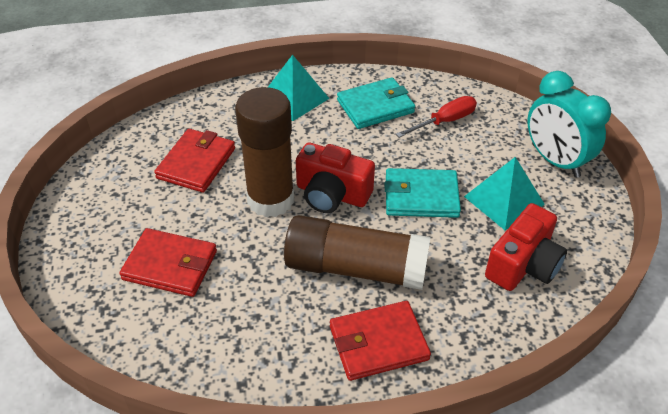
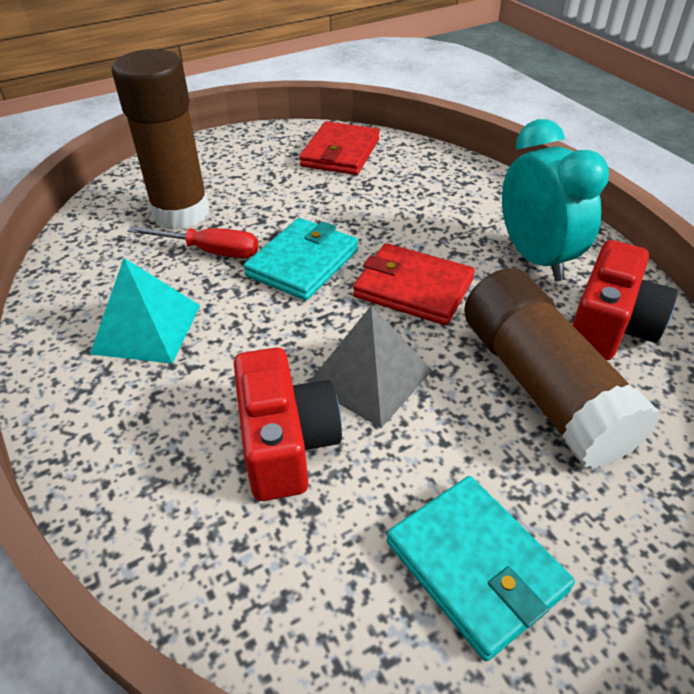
grey pyramid: none = 0 -> [308,306,432,428] = 1
red wallet: [119,228,217,297] [154,129,235,193] [330,301,431,381] = 3 -> [299,121,379,175] [353,243,475,325] = 2
turquoise pyramid: [268,55,330,121] [464,157,545,230] = 2 -> [90,258,200,364] = 1

